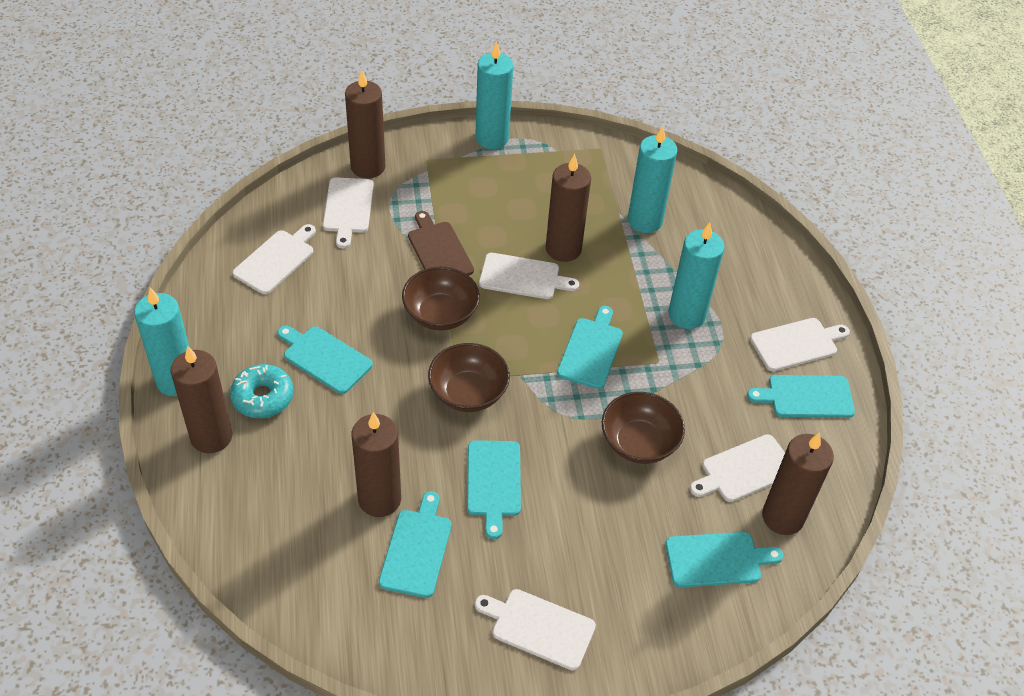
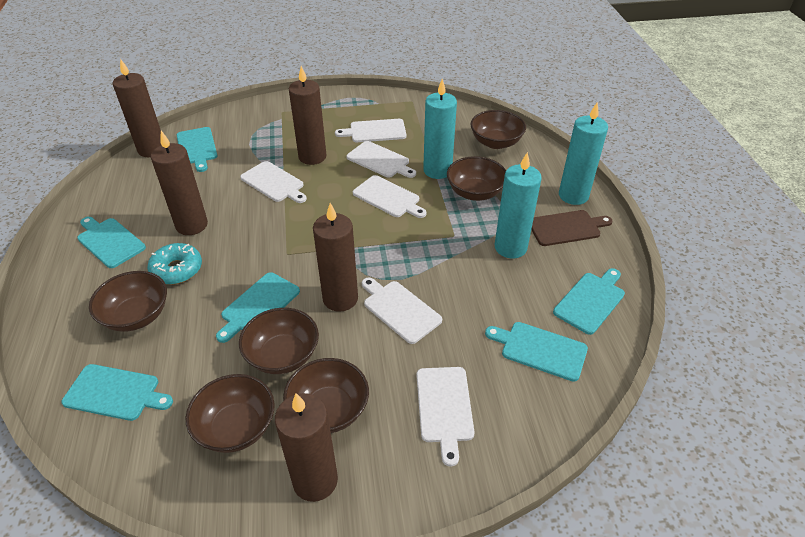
brown bowl: [402,266,480,330] [428,343,510,412] [602,392,685,464] = 3 -> [89,271,167,332] [186,374,275,453] [239,308,319,374] [283,358,369,433] [447,156,506,201] [470,110,526,149] = 6
turquoise candle: [134,288,189,396] [475,41,513,149] [628,126,678,233] [668,223,724,329] = 4 -> [423,79,457,179] [495,152,542,259] [559,103,608,205] = 3

